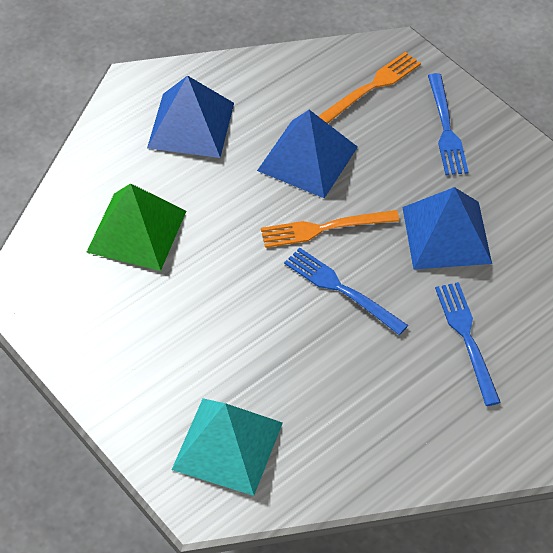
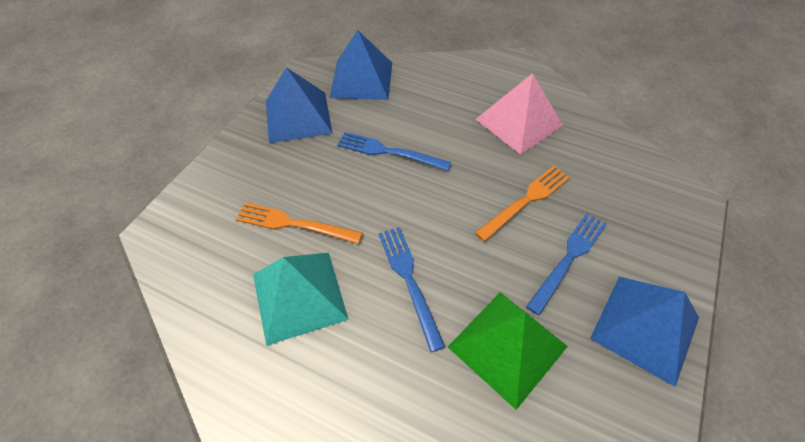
pink pyramid: none = 0 -> [475,73,563,155] = 1

